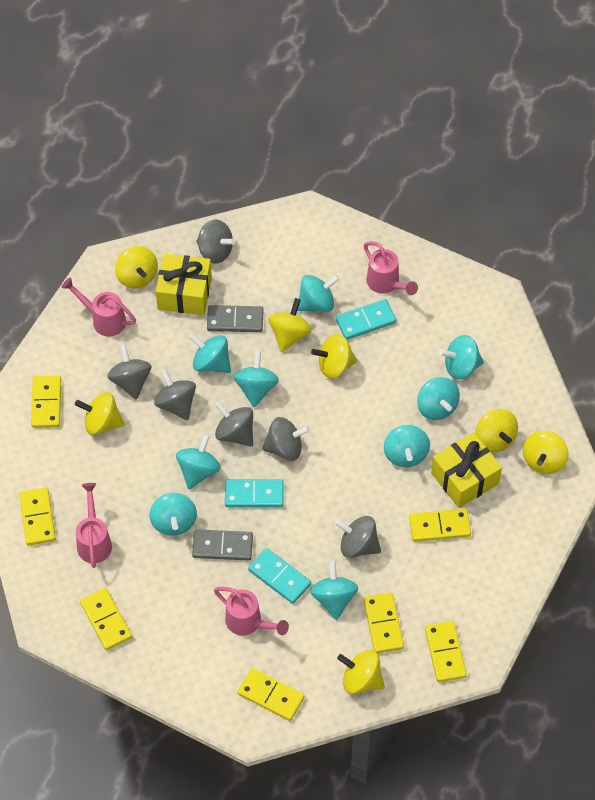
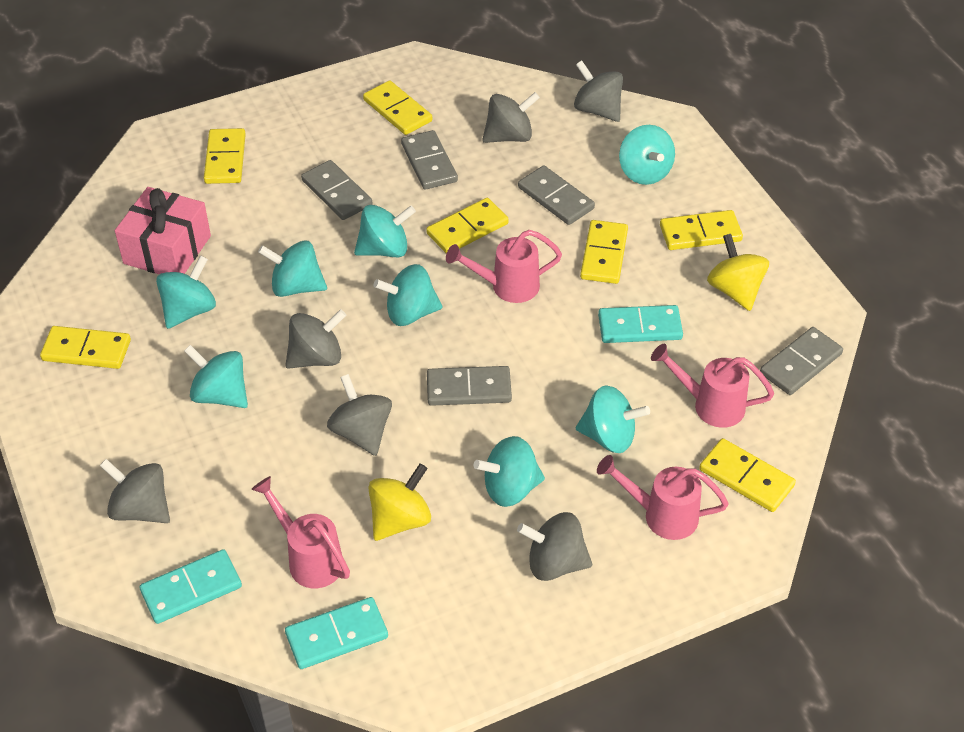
grey domino: [192,529,253,560] [207,305,264,332] = 2 -> [301,160,372,220] [401,130,458,190] [427,366,512,406] [518,165,595,225] [760,327,843,395] = 5
pink gift: none = 0 -> [115,187,211,275] = 1
turquoise spinning top: [150,493,197,536] [176,434,220,489] [189,333,231,373] [234,351,279,407] [297,275,339,312] [310,561,358,620] [384,425,430,467] [417,377,460,420] [439,335,484,380] = 9 -> [156,255,216,329] [184,345,248,408] [258,240,327,297] [354,205,416,257] [374,264,442,326] [474,436,545,507] [576,385,650,453] [619,125,675,185] = 8
yellow gift: [156,253,212,315] [431,432,502,508] = 2 -> none = 0
yellow spinning top: [75,392,125,435] [115,246,158,288] [269,298,312,352] [311,334,357,379] [337,650,385,694] [476,409,518,452] [523,431,569,474] = 7 -> [369,463,431,541] [707,234,769,311] = 2

